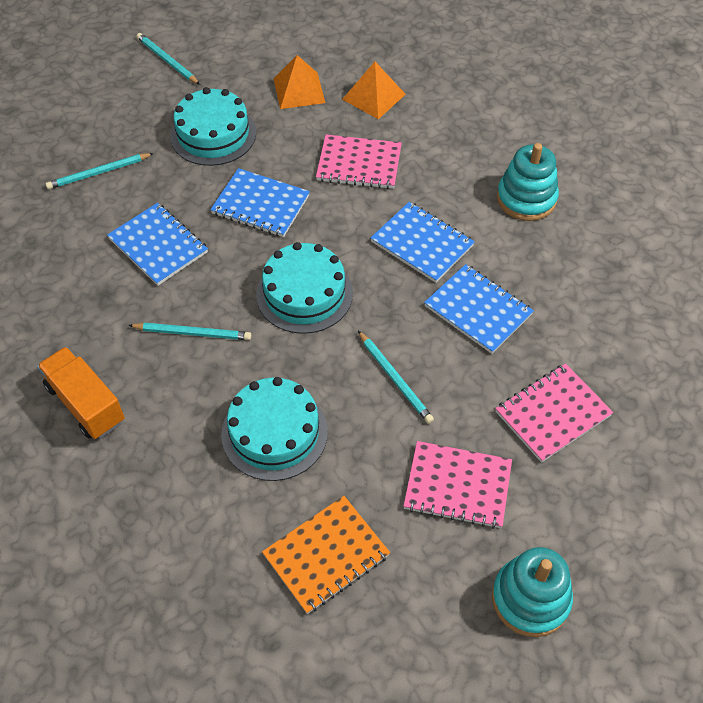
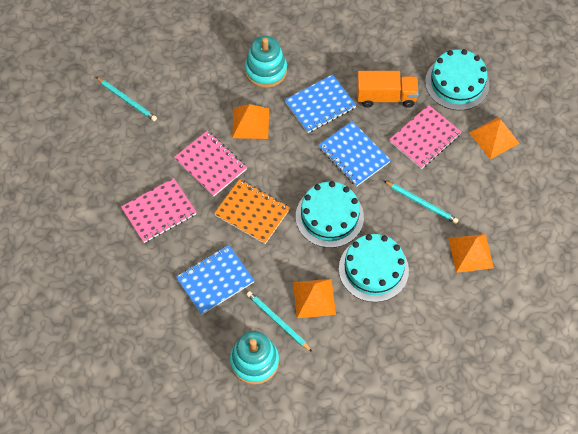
blue notebook: [107,203,208,286] [210,168,310,237] [371,202,475,283] [424,264,534,354] = 4 -> [176,245,255,315] [285,74,357,133] [319,121,391,187] = 3
orange pyramid: [273,55,325,109] [342,62,406,119] = 2 -> [232,104,269,139] [293,279,336,318] [448,234,494,273] [469,117,519,159] = 4
turquoise pencil: [46,153,154,189] [128,323,252,340] [136,33,200,85] [358,331,434,424] = 4 -> [96,77,157,121] [246,291,312,352] [384,181,458,224] = 3

